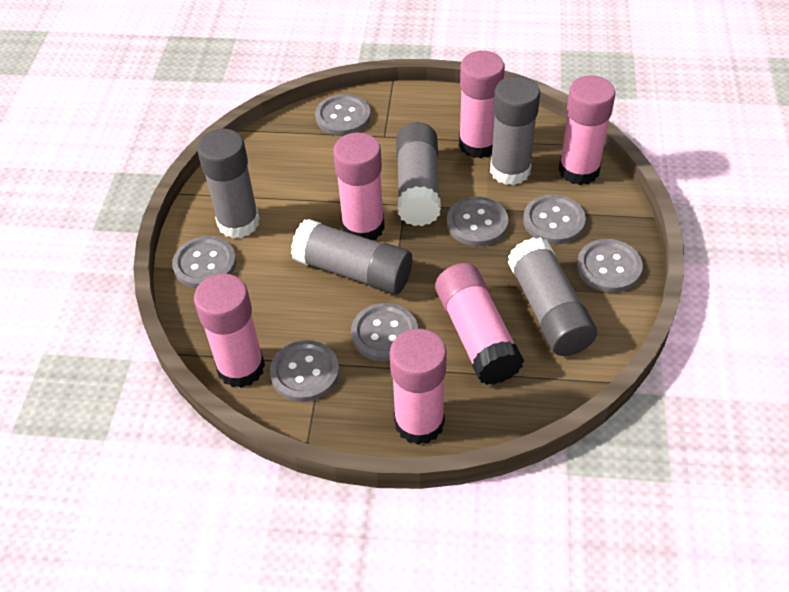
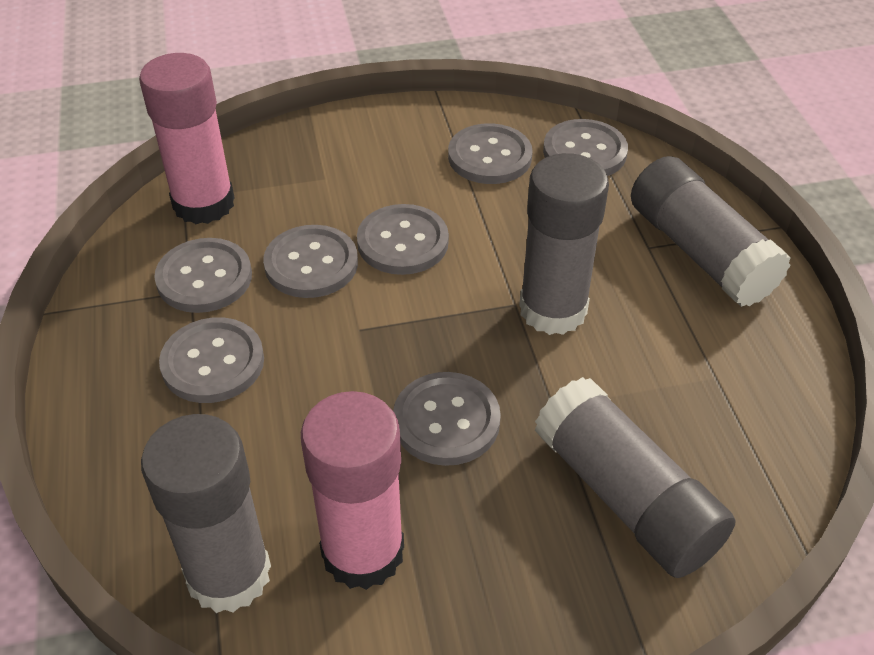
grey glue stick: [197,129,260,238] [291,219,412,295] [396,122,441,226] [490,76,540,185] [508,237,597,356] = 5 -> [141,414,271,613] [519,153,609,335] [535,377,736,578] [631,156,791,307] = 4
pink glue stick: [194,274,265,388] [333,132,385,240] [390,329,447,445] [435,263,524,385] [459,51,505,158] [559,75,615,185] = 6 -> [139,53,235,224] [301,391,404,590] = 2

